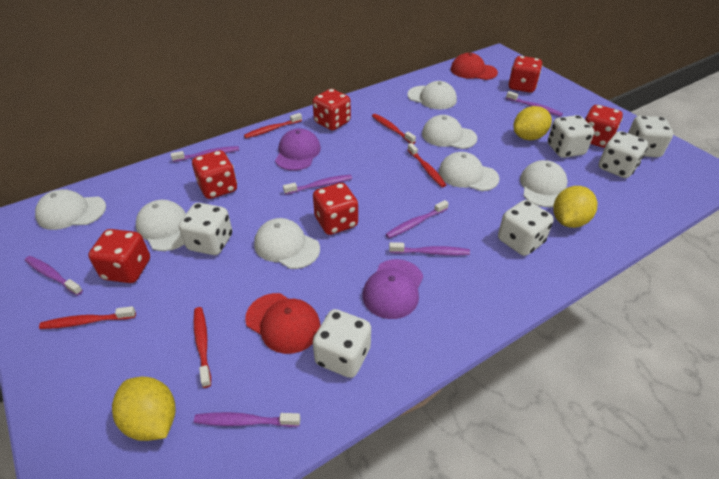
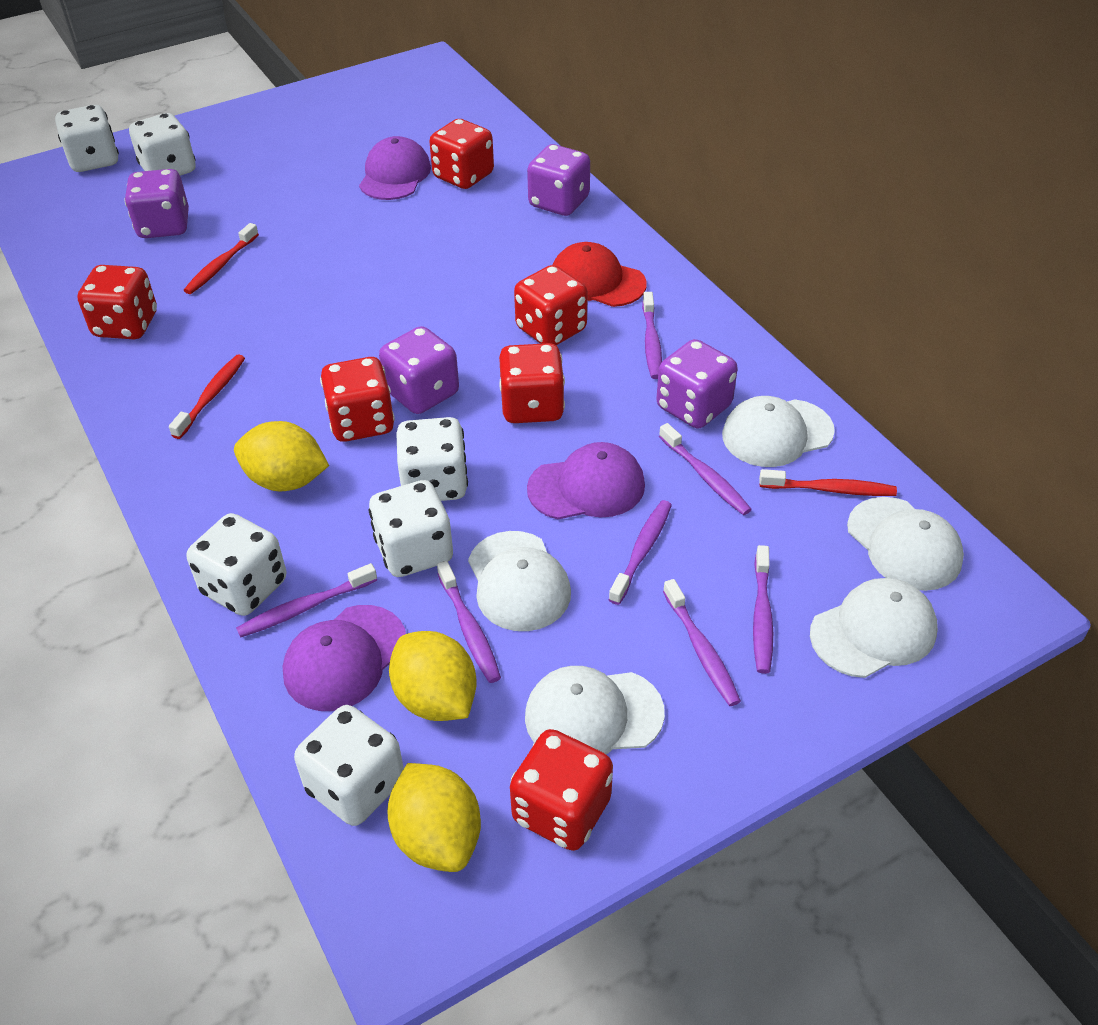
purple cap: [275,128,321,171] [362,259,423,319] = 2 -> [283,605,406,711] [359,136,431,200] [527,442,645,519] = 3
purple dice: none = 0 -> [125,169,189,238] [379,326,459,414] [527,144,590,216] [656,339,738,428] = 4
red cap: [245,293,321,354] [451,53,498,80] = 2 -> [552,242,647,307] = 1
red toothbrush: [39,306,136,329] [194,307,211,388] [244,113,302,138] [372,114,416,144] [407,143,446,187] = 5 -> [169,354,245,439] [184,223,259,294] [759,469,897,496] = 3
white cap: [35,189,106,230] [136,200,186,251] [254,218,320,269] [407,81,457,109] [422,115,477,149] [439,152,499,191] [520,160,568,207] = 7 -> [468,531,571,631] [525,666,665,754] [722,396,835,467] [810,578,938,678] [847,497,964,591] = 5

